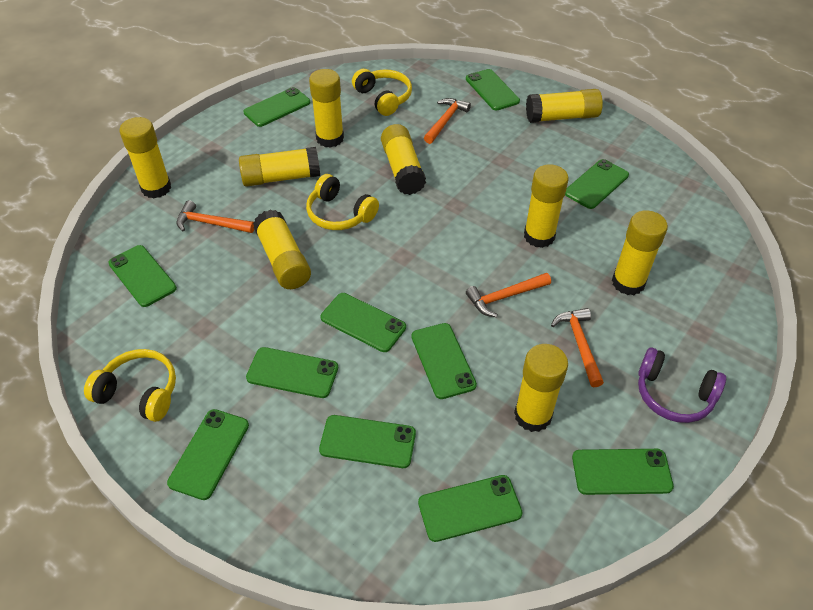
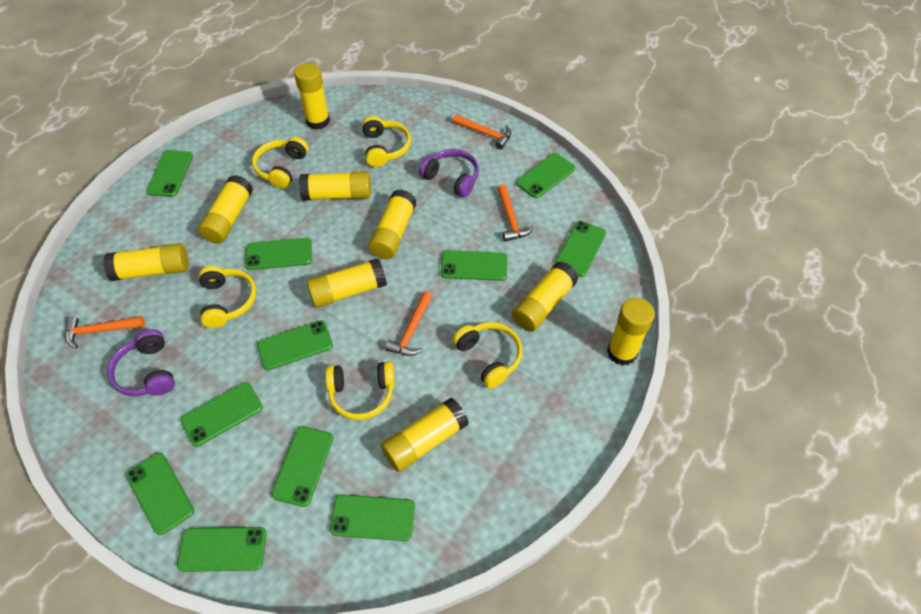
purple headphones: [638,348,726,423] = 1 -> [107,329,175,396] [419,149,479,197] = 2
yellow headphones: [84,349,176,422] [306,174,379,230] [352,69,412,116] = 3 -> [199,266,256,328] [252,137,309,189] [325,361,395,420] [362,116,411,167] [453,322,522,389] = 5

